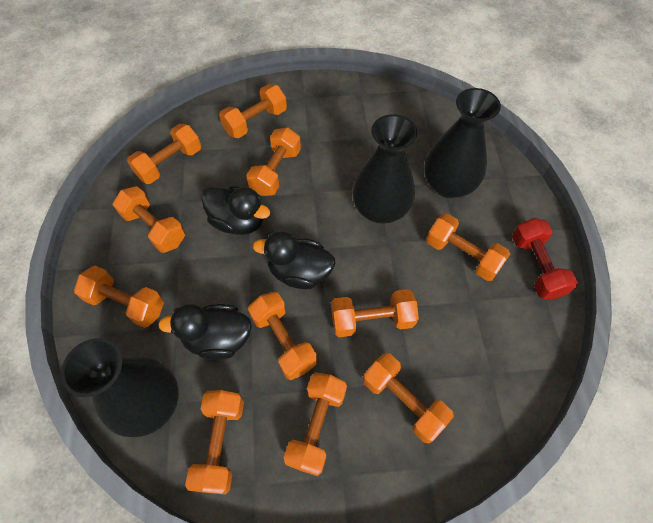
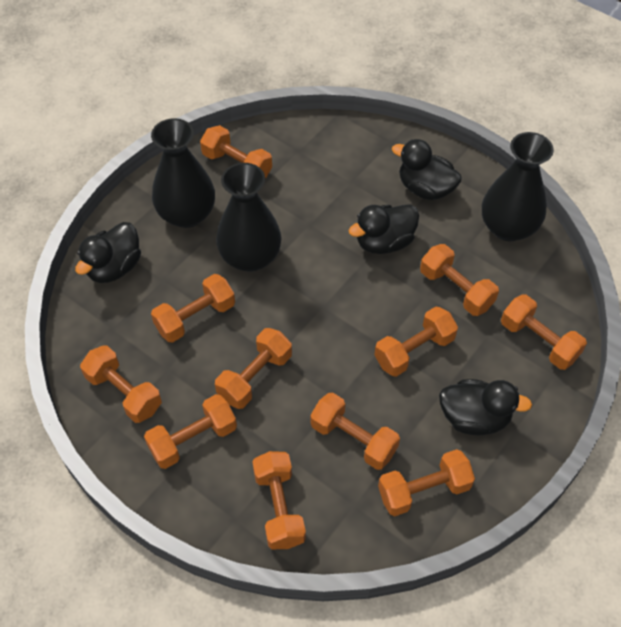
black duck: [158,304,252,360] [201,186,270,235] [253,231,336,289] = 3 -> [75,222,141,283] [349,204,419,254] [392,139,462,200] [439,379,532,435] = 4
red dumbbell: [512,218,578,299] = 1 -> none = 0

